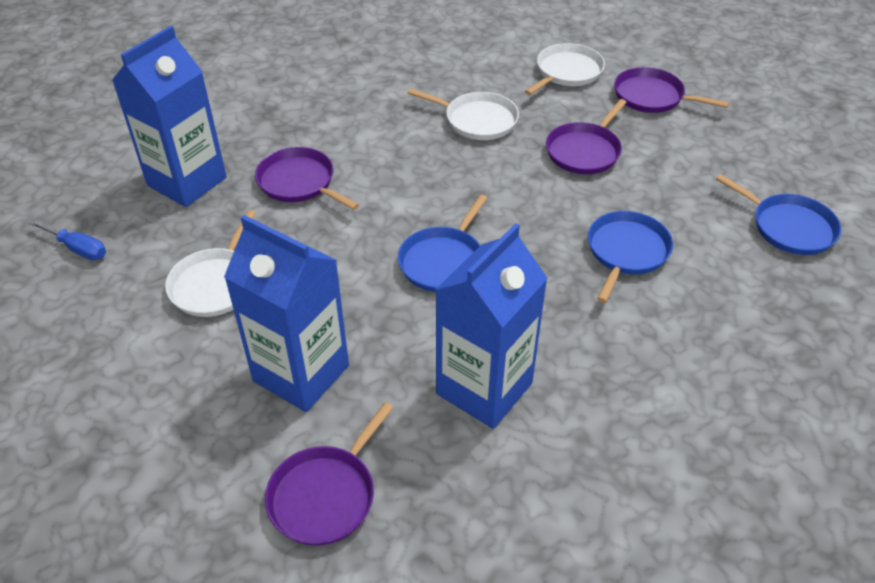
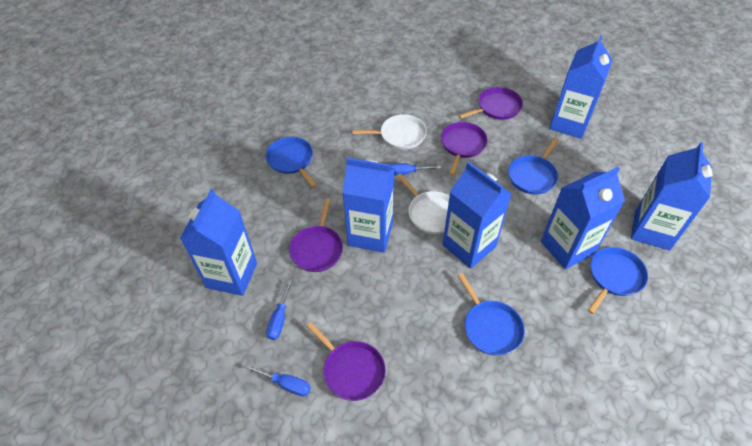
blue carton: [112,26,227,207] [224,215,349,412] [436,223,548,429] = 3 -> [180,189,257,296] [342,157,394,253] [442,162,511,269] [541,167,625,269] [550,35,613,139] [631,142,712,251] = 6
blue pan: [398,194,487,292] [588,211,673,303] [716,174,841,255] = 3 -> [266,137,317,188] [458,273,525,356] [508,138,559,194] [588,247,648,314] = 4
blue screwdriver: [29,220,106,260] = 1 -> [245,364,311,396] [266,280,292,340] [389,163,441,176] = 3
white pan: [165,210,256,317] [408,88,519,140] [525,43,605,95] = 3 -> [352,114,427,149] [397,174,450,234] = 2

